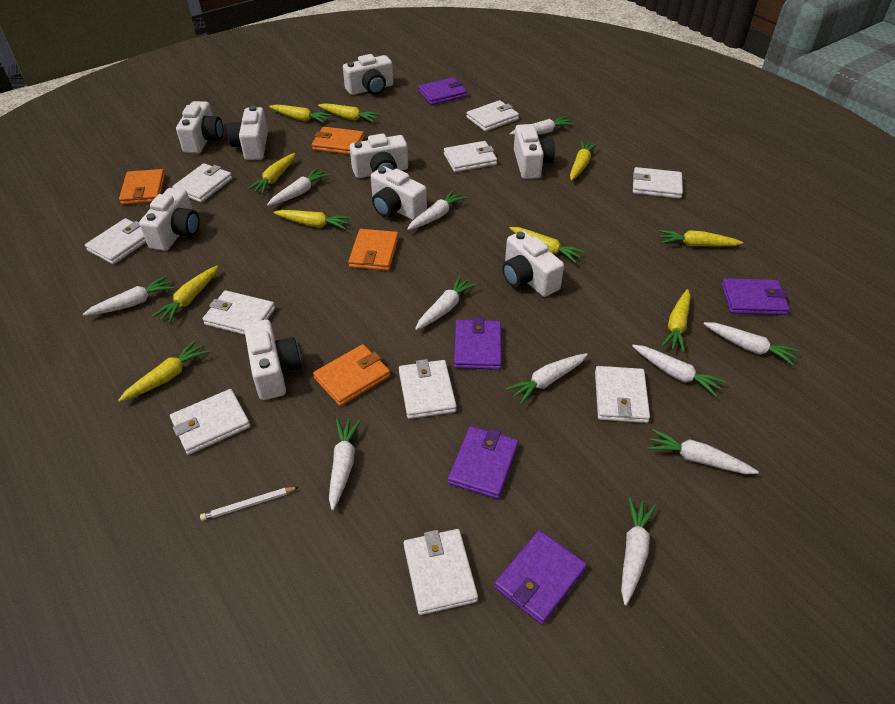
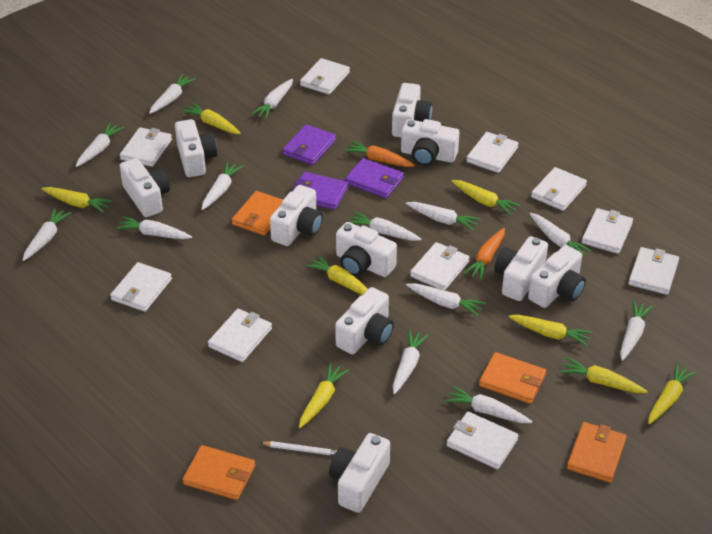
orange carrot: none = 0 -> [344,141,415,167] [463,228,505,280] = 2
purple wallet: [418,78,467,105] [448,426,519,499] [454,317,502,370] [494,530,587,625] [721,278,790,315] = 5 -> [282,124,336,165] [292,172,348,210] [345,158,404,198] = 3
white camera: [139,188,200,251] [176,101,223,153] [227,106,268,160] [244,320,301,400] [343,54,393,95] [350,133,408,178] [371,166,427,220] [502,231,564,297] [514,124,555,179] = 9 -> [120,158,170,217] [175,119,217,177] [270,185,323,246] [329,433,390,513] [335,287,394,354] [336,222,397,277] [392,83,432,137] [401,119,459,166] [494,236,548,301] [528,245,586,308] = 10
white carrot: [83,276,174,316] [267,168,330,206] [329,419,361,510] [407,190,467,230] [415,275,477,330] [506,353,588,404] [510,116,574,135] [621,497,657,605] [632,345,726,397] [648,429,759,474] [704,322,799,366] = 11 -> [23,208,71,261] [76,123,124,167] [116,216,192,239] [149,74,196,114] [202,162,243,210] [251,79,293,119] [350,211,421,241] [393,330,429,394] [406,202,480,231] [406,283,486,317] [445,386,532,423] [530,213,591,256] [620,300,653,361] = 13
yellow carrot: [118,340,209,402] [152,266,218,323] [247,153,296,194] [269,105,331,123] [274,210,351,229] [318,103,380,122] [510,227,585,263] [570,140,598,181] [659,230,743,247] [661,289,691,353] = 10 -> [41,187,112,213] [182,103,241,134] [299,363,349,428] [305,255,368,295] [452,180,520,216] [508,315,593,347] [560,357,648,393] [648,363,696,424] = 8

